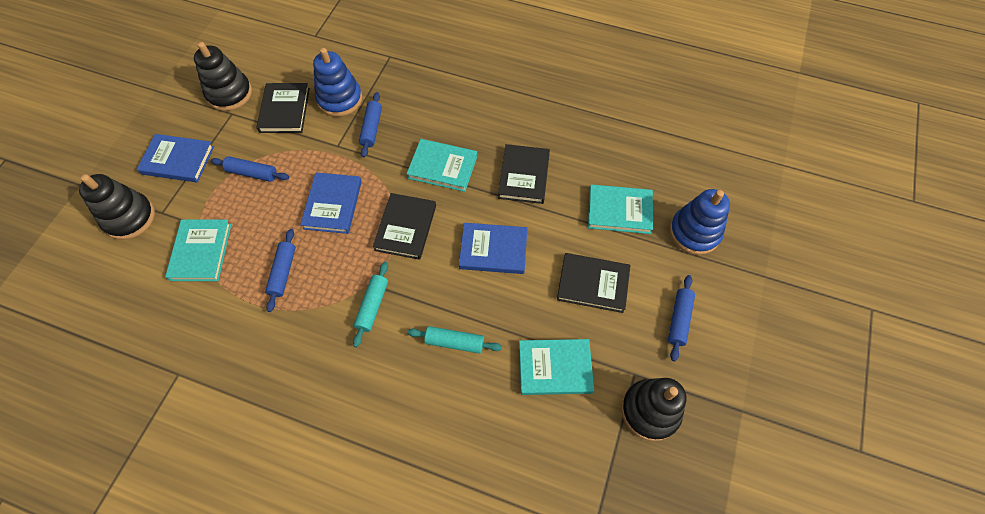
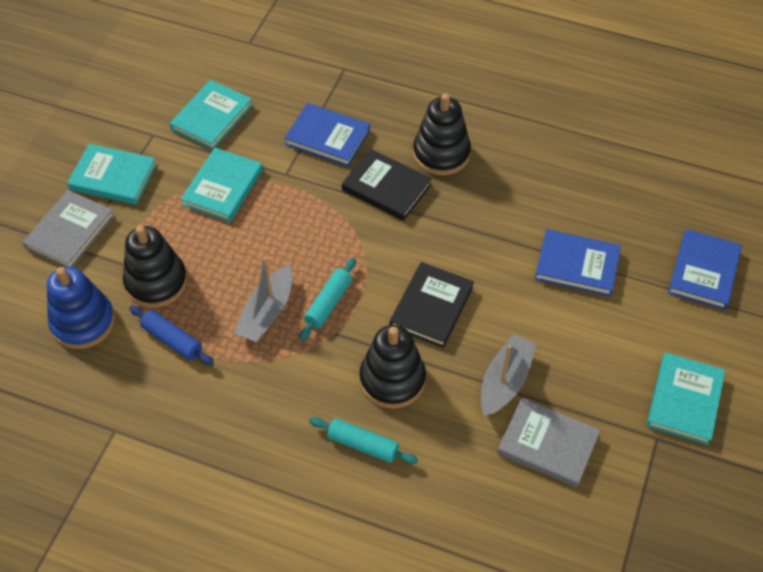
black book: [257,83,310,133] [373,193,436,260] [498,144,550,204] [557,253,630,313] = 4 -> [342,149,432,221] [390,262,474,348] = 2
blue rolling pin: [211,156,289,182] [265,229,296,312] [359,92,382,157] [668,275,695,362] = 4 -> [129,306,214,365] = 1
blue stacking toy: [313,48,362,117] [670,189,730,255] = 2 -> [47,267,115,349] = 1
grey boat: none = 0 -> [234,257,292,342] [481,334,537,417] = 2
grey book: none = 0 -> [22,190,114,267] [497,398,600,488] = 2

